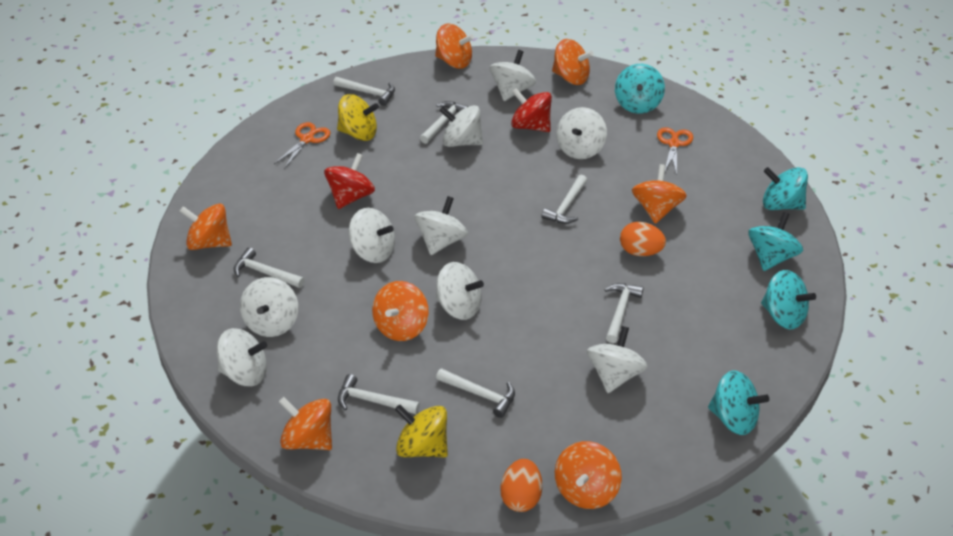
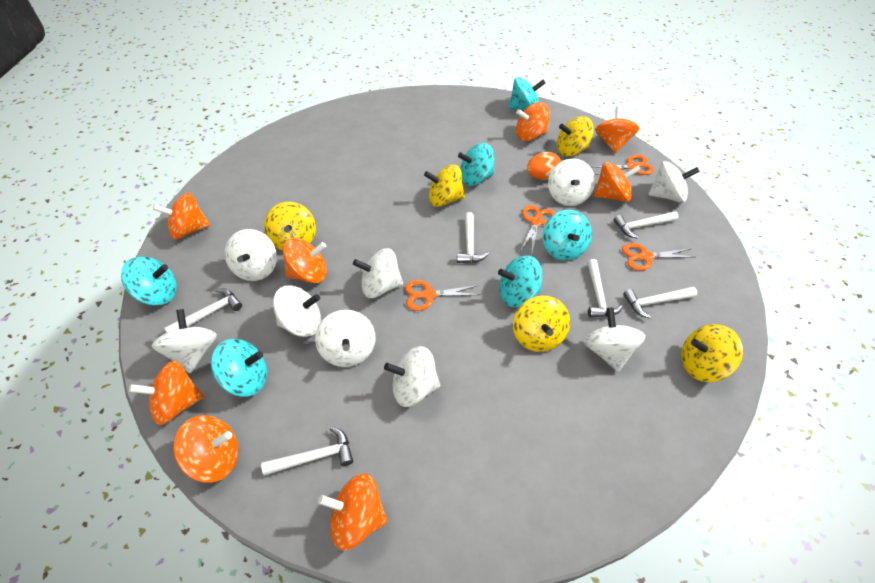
orange egg: [500,459,542,512] [620,222,666,256] = 2 -> [527,152,561,180] = 1
orange scissors: [274,122,330,168] [657,127,693,175] = 2 -> [405,280,481,311] [520,205,555,252] [591,155,654,175] [622,243,694,270] = 4
orange spinning top: [180,203,232,250] [279,397,332,450] [372,281,429,341] [435,24,474,69] [552,39,594,85] [555,441,622,509] [632,164,687,224] = 7 -> [129,361,204,425] [153,193,210,240] [173,415,238,483] [283,238,327,283] [318,473,388,550] [516,102,550,141] [593,162,641,202] [595,106,639,153] = 8
red spinning top: [324,153,375,209] [511,88,552,132] = 2 -> none = 0
turquoise spinning top: [615,64,665,114] [708,370,769,435] [748,212,803,271] [761,270,816,329] [763,167,808,210] = 5 -> [121,257,177,305] [211,339,267,397] [458,143,494,186] [498,255,543,307] [508,77,545,110] [542,210,592,261] = 6
white hammer: [234,247,305,288] [333,77,395,106] [338,374,420,414] [420,101,468,144] [436,368,515,418] [541,175,587,224] [604,283,644,343] = 7 -> [165,288,242,332] [261,427,353,476] [457,212,489,263] [587,259,623,318] [614,211,679,239] [623,287,697,319] = 6
yellow spinning top: [337,94,379,141] [395,405,448,457] = 2 -> [264,202,316,251] [424,165,465,207] [513,296,570,352] [557,116,594,157] [681,324,743,382] = 5

